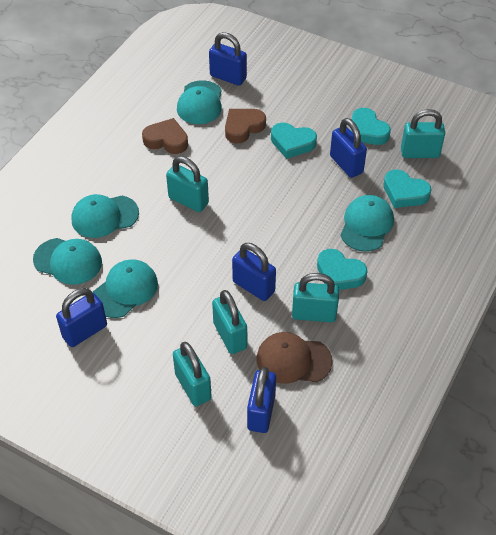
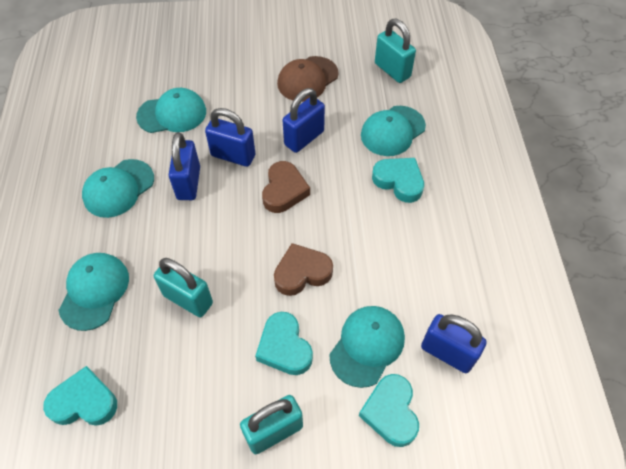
blue padlock: [56,288,107,347] [209,32,247,86] [232,243,276,301] [247,367,276,433] [330,118,367,178] = 5 -> [169,132,200,200] [205,108,255,167] [282,88,325,153] [421,314,487,373] = 4
turquoise padlock: [166,156,209,212] [173,342,212,406] [212,290,247,354] [292,273,339,322] [401,109,445,158] = 5 -> [154,258,213,317] [240,395,303,454] [375,19,416,83] = 3

